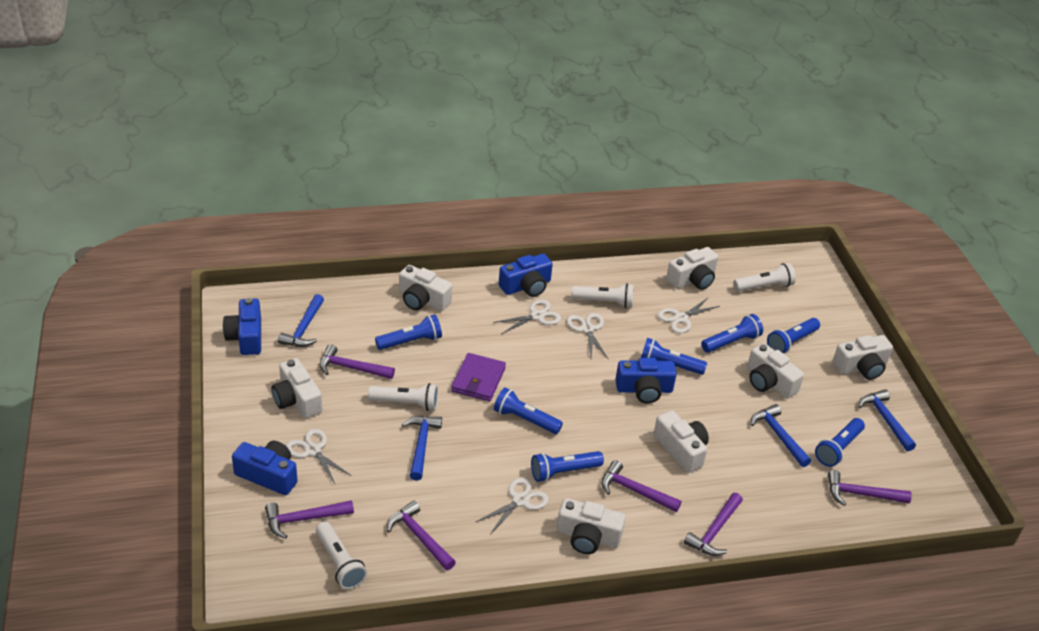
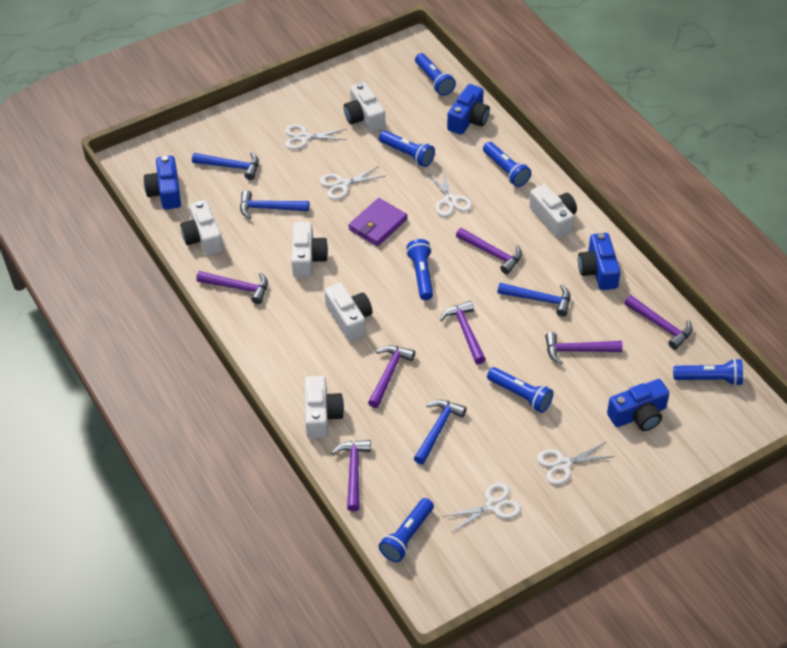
purple hammer: [265,500,354,539] [319,344,395,379] [387,501,456,571] [602,460,682,512] [684,493,743,556] [828,470,912,506] = 6 -> [196,271,268,304] [331,440,371,512] [368,345,415,408] [440,301,486,364] [456,228,522,274] [545,332,623,365] [625,295,693,350] = 7
white camera: [272,358,322,418] [399,265,452,311] [557,498,626,554] [654,411,709,473] [666,247,718,290] [747,343,804,399] [832,335,893,380] = 7 -> [180,200,223,256] [291,222,328,278] [304,376,344,439] [325,283,372,341] [344,82,386,133] [529,184,577,239] = 6
white flashlight: [316,522,367,589] [368,383,438,411] [571,283,634,308] [734,263,796,291] = 4 -> none = 0

